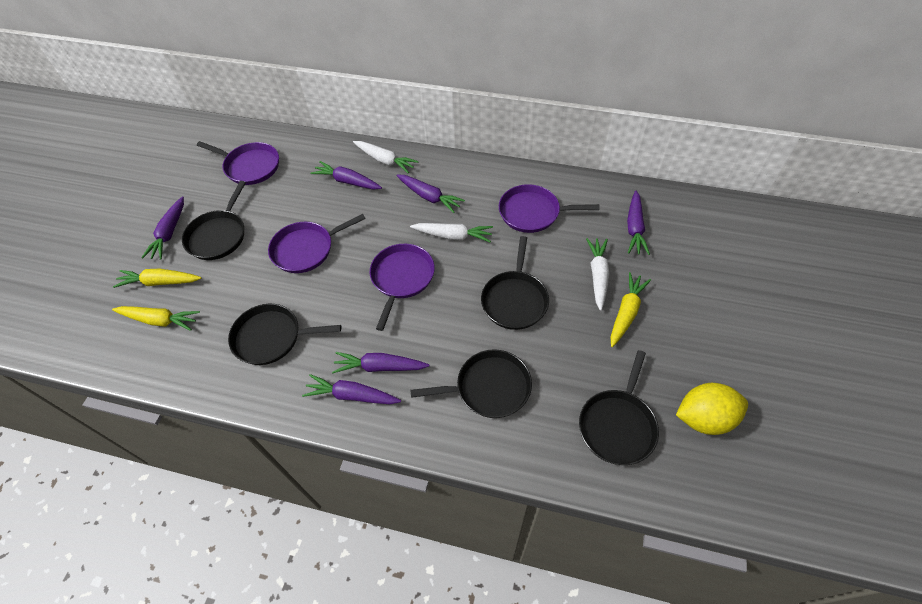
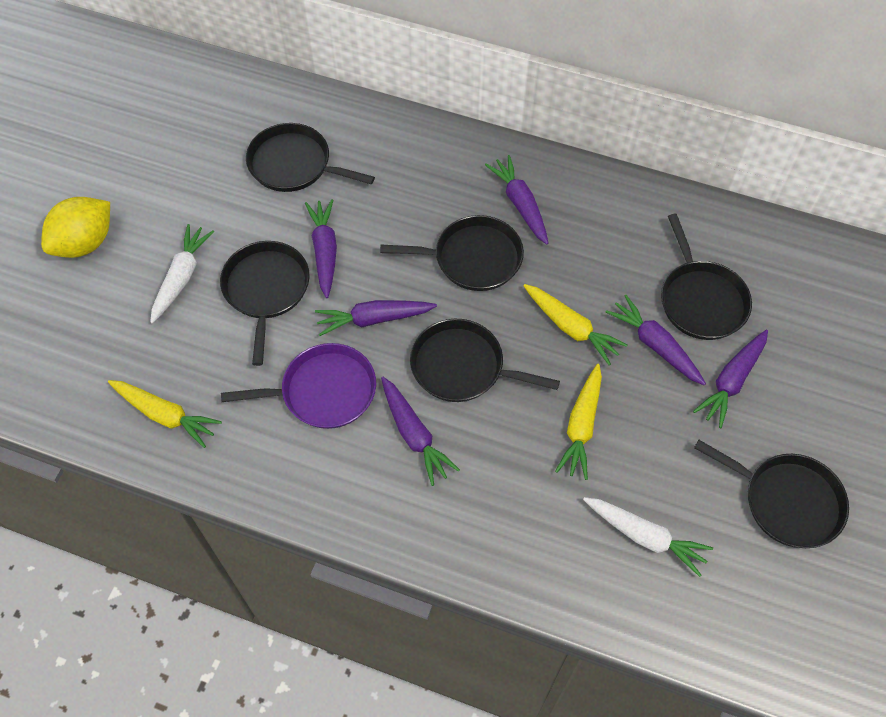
black pan: [182,181,246,260] [228,304,341,365] [410,349,532,418] [481,236,549,330] [579,350,659,465] = 5 -> [220,241,310,366] [246,123,375,192] [380,215,524,291] [410,319,560,402] [661,214,752,340] [694,440,849,548] = 6
purple pan: [197,141,279,185] [268,214,366,273] [370,244,435,331] [499,184,600,233] = 4 -> [221,343,376,429] = 1
white carrot: [353,141,419,174] [410,223,493,243] [586,238,609,311] = 3 -> [150,224,214,324] [583,497,713,577] = 2

